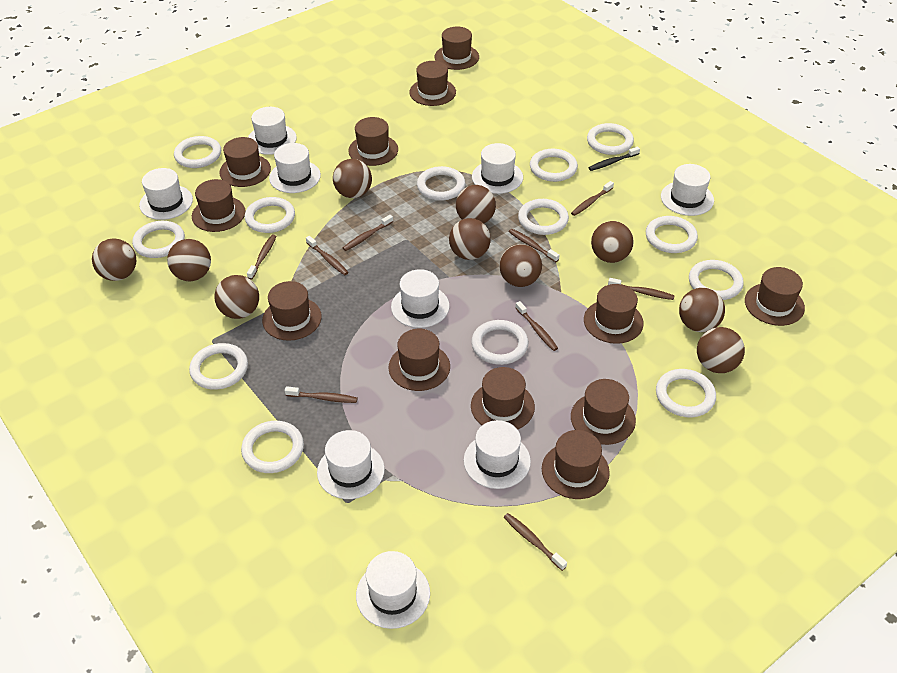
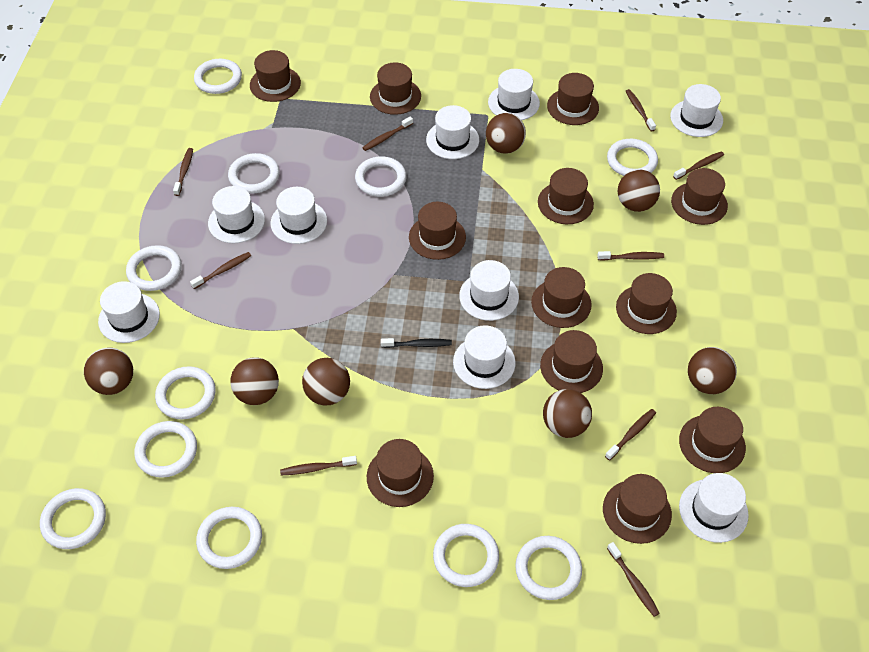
brown ball: [92,238,136,281] [167,239,211,281] [215,275,259,319] [333,159,372,198] [449,218,491,260] [456,185,496,223] [499,244,542,287] [591,221,634,263] [679,288,725,332] [697,327,745,373] = 10 -> [84,348,133,395] [230,357,279,405] [302,358,350,406] [486,113,526,154] [543,389,592,438] [618,169,660,212] [688,347,737,394] = 7
white ring: [132,221,185,258] [174,136,221,168] [189,343,248,390] [241,421,304,473] [245,197,295,233] [417,166,465,201] [471,320,528,365] [518,199,569,235] [530,149,578,182] [587,123,634,155] [646,216,698,253] [656,369,716,417] [689,260,744,300] = 13 -> [40,488,106,549] [126,245,182,291] [134,421,197,478] [155,366,216,419] [194,59,242,94] [196,507,262,569] [228,153,280,194] [355,156,406,197] [433,524,499,587] [515,536,582,600] [607,139,658,176] = 11

